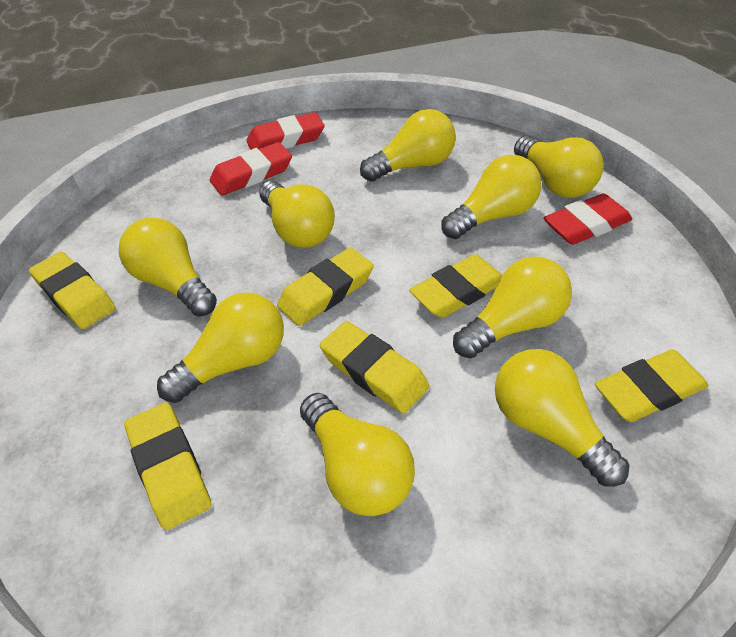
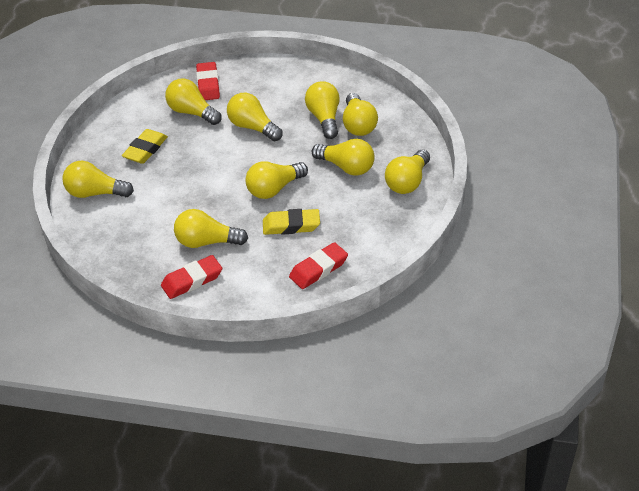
yellow eraser: [29,252,116,329] [124,403,211,530] [277,247,374,326] [320,321,429,414] [409,254,502,318] [595,349,709,422] = 6 -> [122,129,168,164] [263,209,320,235] = 2

